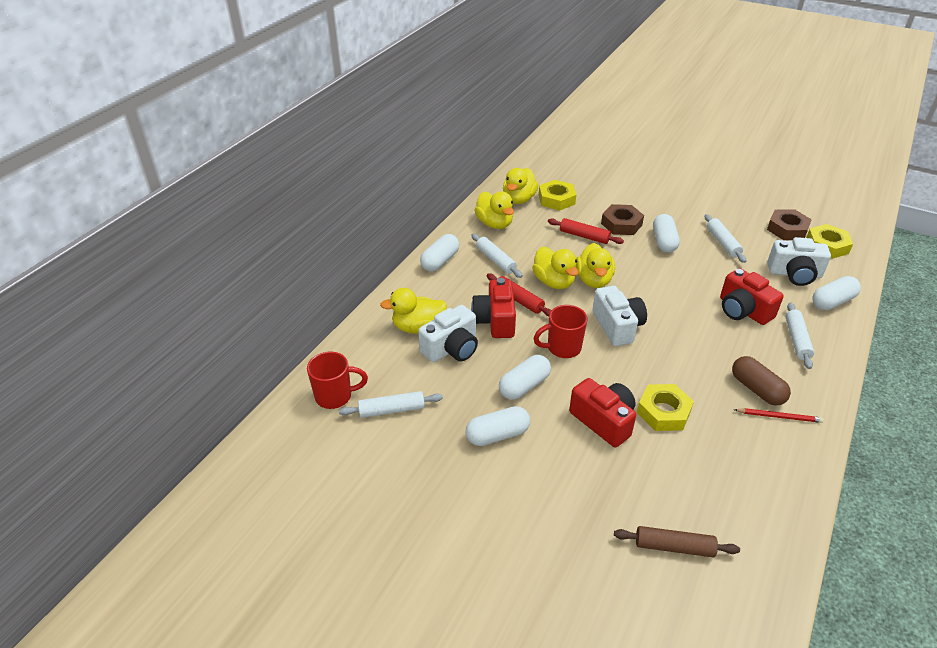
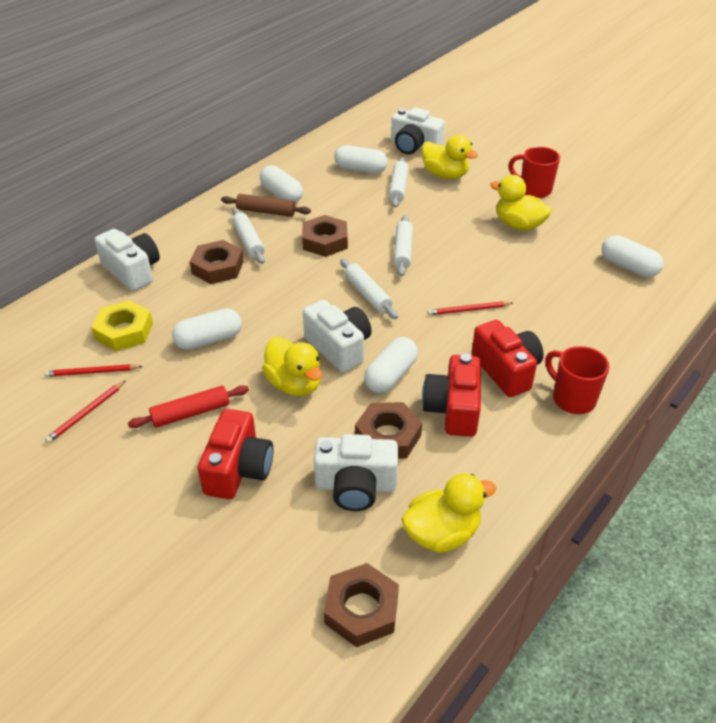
brown capsule: [732,356,791,406] = 1 -> none = 0
brown nut: [601,204,644,235] [767,209,812,240] = 2 -> [190,240,244,284] [302,215,348,257] [324,563,399,647] [355,402,422,459] = 4
red pencil: [734,408,824,423] = 1 -> [44,364,143,377] [45,381,125,443] [427,301,513,315] = 3
red rolling pin: [487,273,551,317] [548,218,624,244] = 2 -> [128,385,249,428] = 1
white camera: [418,305,478,362] [593,286,647,346] [767,237,831,286] = 3 -> [95,229,160,291] [303,300,372,372] [314,434,398,511] [391,107,445,155] = 4
yellow duck: [380,288,447,334] [475,191,514,229] [503,168,538,204] [532,247,579,289] [576,243,615,288] = 5 -> [262,337,322,396] [401,473,496,553] [422,135,478,179] [490,175,552,231] = 4
yellow nut: [539,180,576,211] [637,384,694,431] [806,224,853,259] = 3 -> [91,300,153,351] = 1

